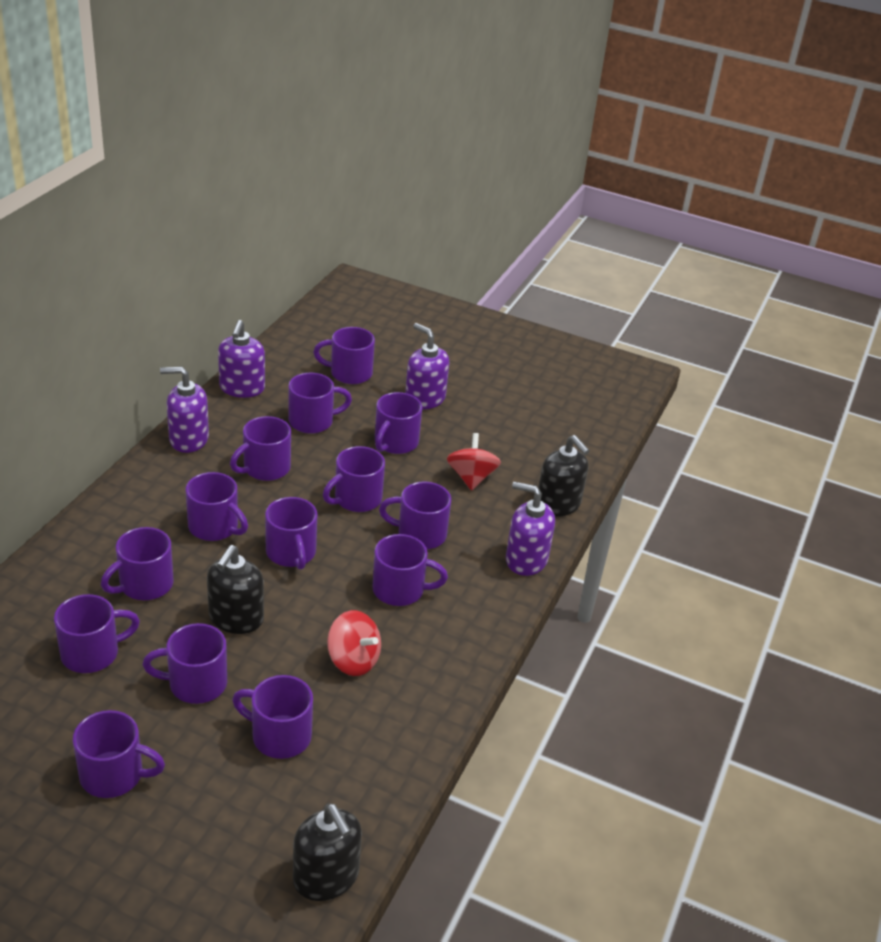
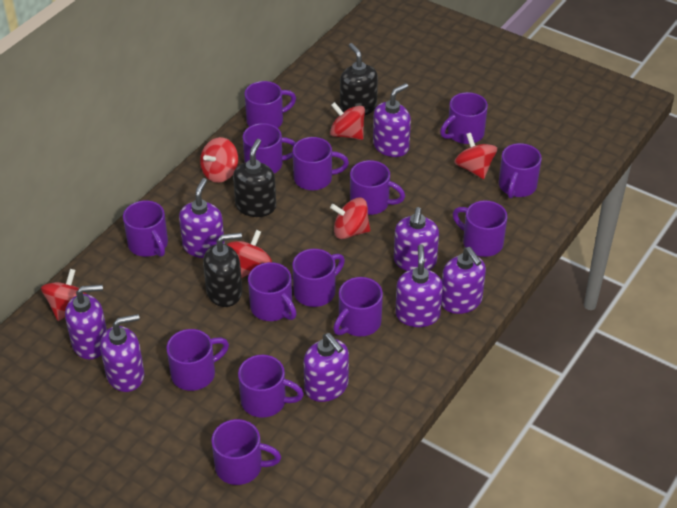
purple soap dispenser: [160,367,209,453] [218,320,265,398] [405,323,449,409] [506,482,555,576] = 4 -> [65,284,107,359] [100,314,144,392] [179,178,225,258] [304,333,349,402] [373,83,411,157] [394,207,439,271] [395,244,443,327] [441,247,486,314] = 8
red spinning top: [327,610,381,676] [447,433,501,491] = 2 -> [41,269,86,321] [200,137,238,183] [227,230,272,278] [330,102,365,140] [330,198,370,239] [454,133,497,179] = 6

